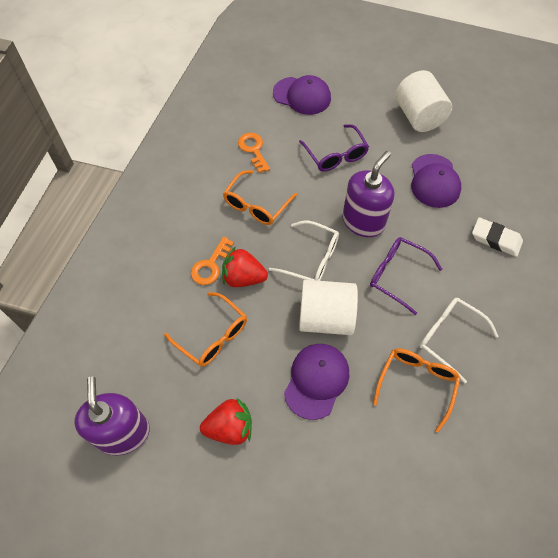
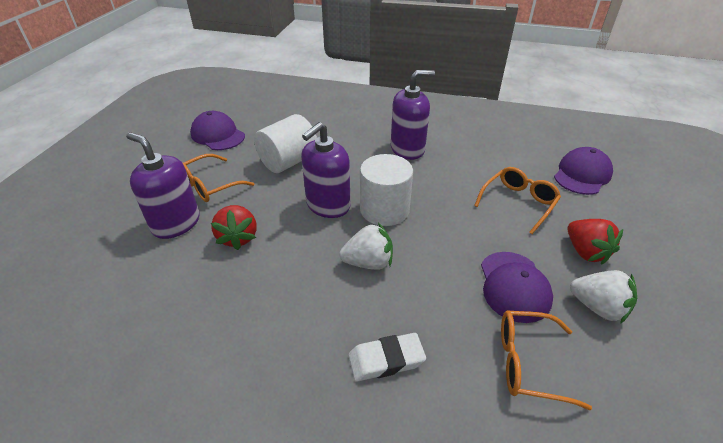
orange key: [191,237,234,285] [238,133,270,173] = 2 -> none = 0
purple glasses: [299,124,369,172] [370,237,442,315] = 2 -> none = 0
purple soap dispenser: [74,376,150,455] [342,151,395,237] = 2 -> [126,132,200,239] [301,122,350,218] [391,70,435,160] = 3
white glasses: [269,221,339,281] [419,298,499,383] = 2 -> none = 0
white strawberry: none = 0 -> [339,223,393,270] [570,270,637,324] = 2

